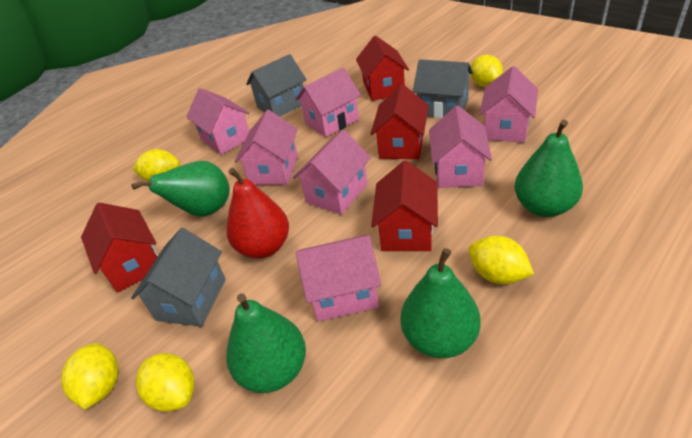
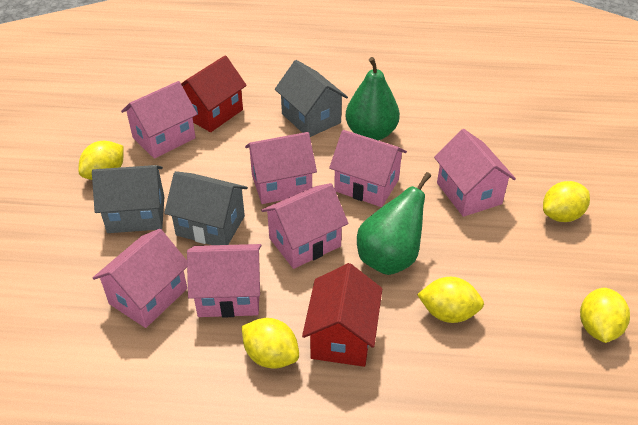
green pear: [131,161,230,217] [226,293,306,393] [400,248,481,358] [514,120,583,217] = 4 -> [346,57,400,141] [357,172,431,275] = 2
red house: [81,203,158,292] [356,36,409,101] [371,84,429,159] [371,160,438,251] = 4 -> [181,55,247,132] [302,263,382,367] = 2
red pear: [226,168,289,259] = 1 -> none = 0

